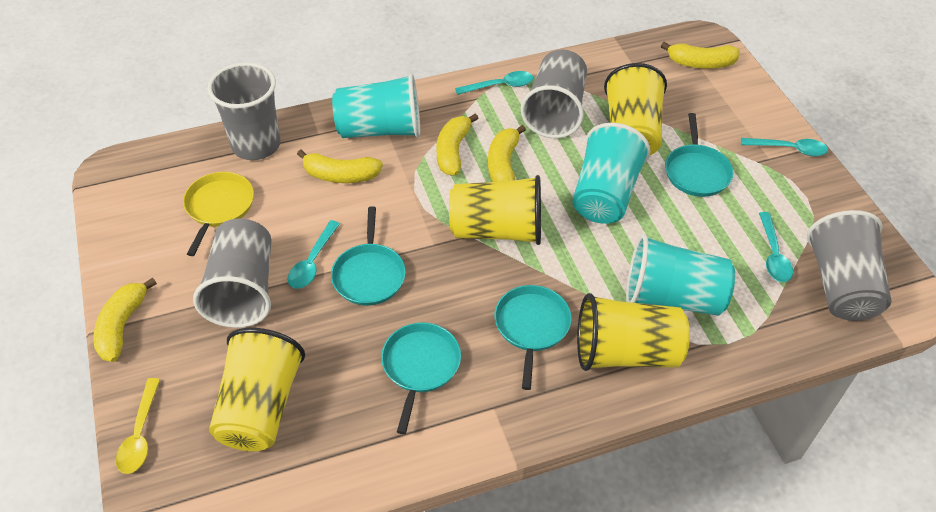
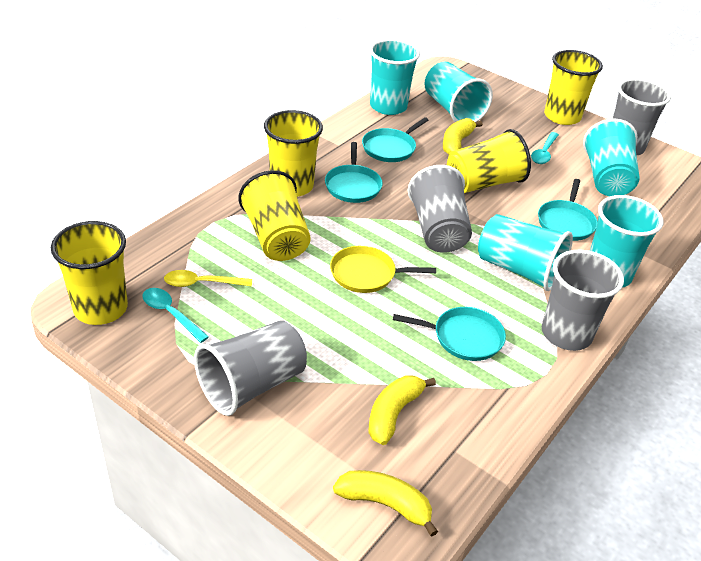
turquoise cup: [332,74,420,138] [573,123,651,223] [626,234,735,316] = 3 -> [370,39,420,115] [424,62,493,122] [478,214,573,291] [583,119,640,196] [590,195,663,288] = 5
turquoise spoon: [287,220,340,289] [455,71,533,95] [741,138,828,156] [759,212,793,282] = 4 -> [143,288,209,343] [531,132,559,164] = 2
yellow banana: [93,277,157,362] [297,150,383,183] [436,113,479,175] [488,125,526,182] [661,42,740,69] = 5 -> [333,470,438,537] [368,376,436,445] [443,118,483,154] = 3
yellow cup: [209,328,305,451] [449,175,541,245] [577,293,690,371] [604,63,667,155] = 4 -> [51,221,128,325] [239,170,311,261] [264,110,323,197] [447,129,531,193] [544,50,603,125] = 5

